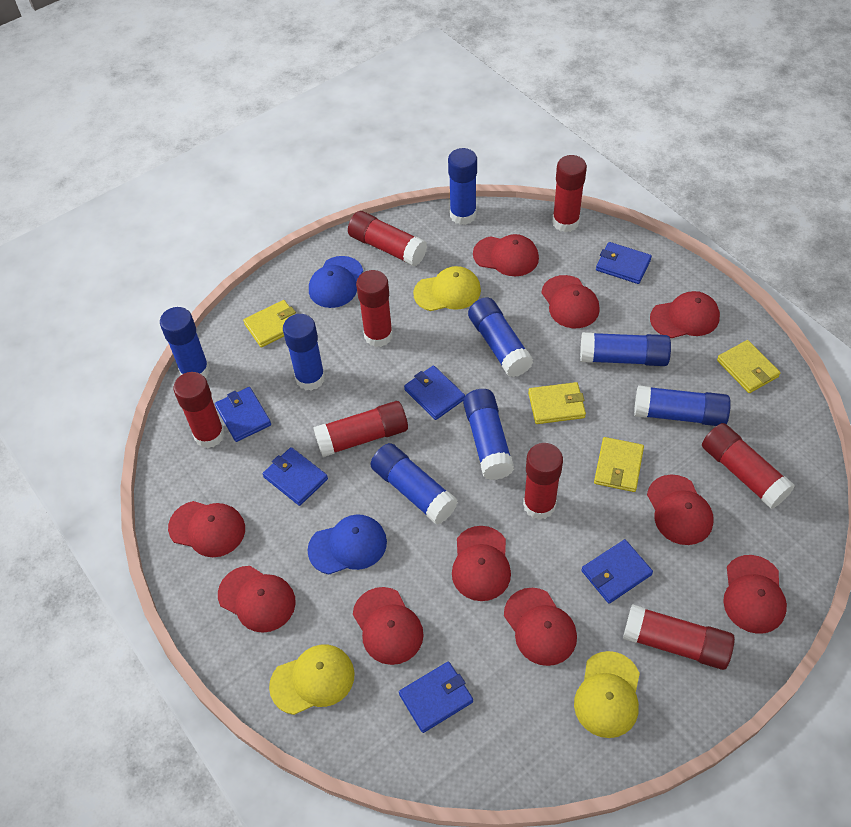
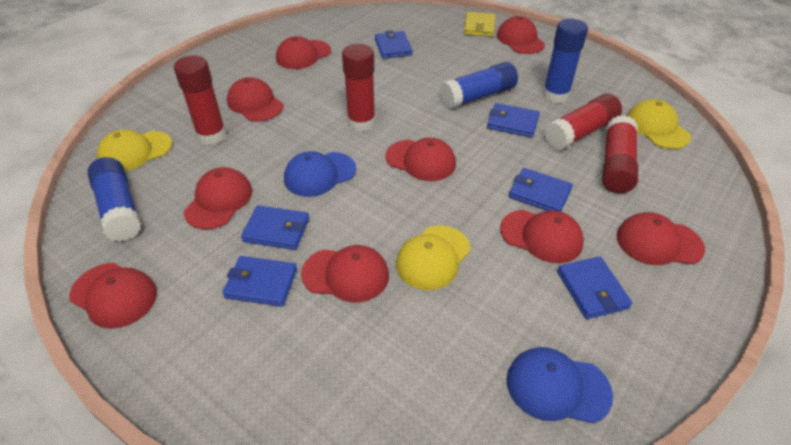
blue glue stick: [160,307,210,378] [283,314,325,391] [371,443,458,525] [448,148,477,225] [463,389,514,480] [468,297,533,377] [580,332,671,366] [634,385,731,426] = 8 -> [87,157,141,242] [440,62,518,109] [542,19,588,103] = 3
red cap: [168,501,245,557] [218,566,296,633] [353,587,424,665] [452,526,511,601] [473,234,539,276] [504,588,577,666] [541,275,600,328] [647,475,714,545] [650,291,720,338] [723,555,787,634] = 10 -> [69,263,157,329] [184,167,252,229] [227,77,283,122] [276,36,331,69] [301,245,389,302] [386,138,456,181] [497,16,545,54] [500,210,584,263] [617,212,705,265] = 9
red glue stick: [173,372,225,448] [313,401,408,457] [348,211,427,266] [356,270,393,347] [523,443,563,520] [552,155,587,232] [623,604,735,670] [702,423,795,509] = 8 -> [174,55,227,145] [342,44,376,132] [544,94,622,150] [602,115,638,193] = 4
yellow wallet: [243,300,296,348] [528,382,586,424] [594,437,644,492] [717,340,781,393] = 4 -> [464,12,496,37] = 1

